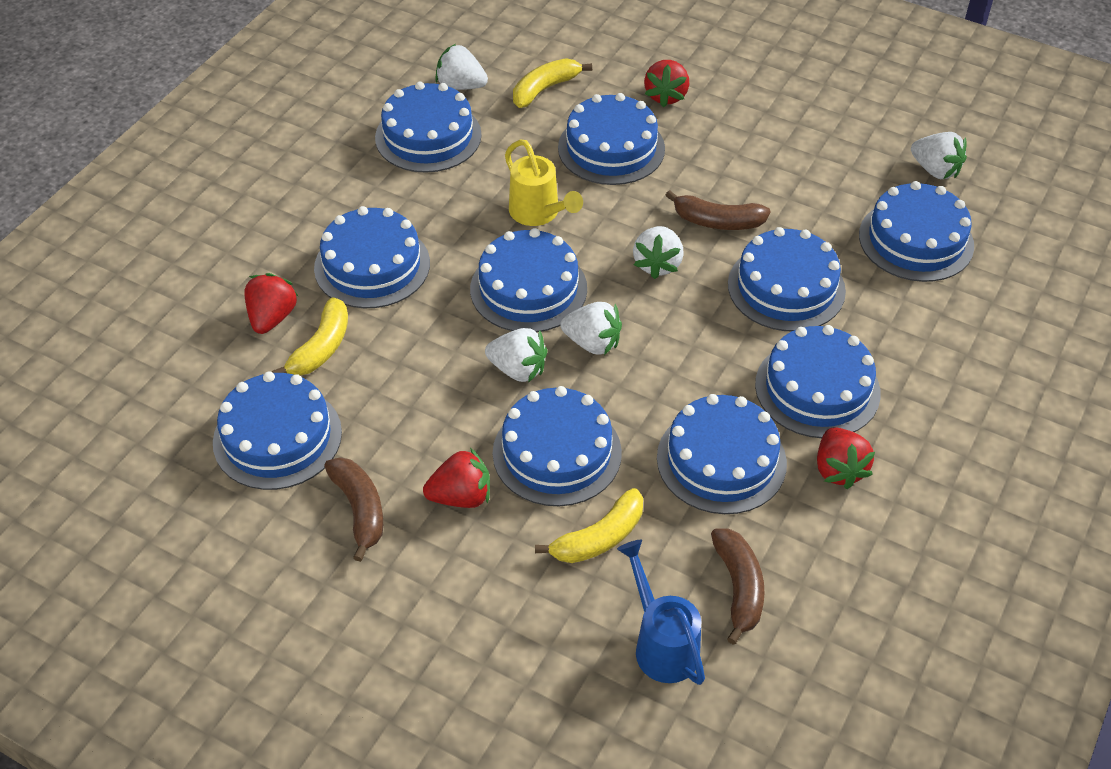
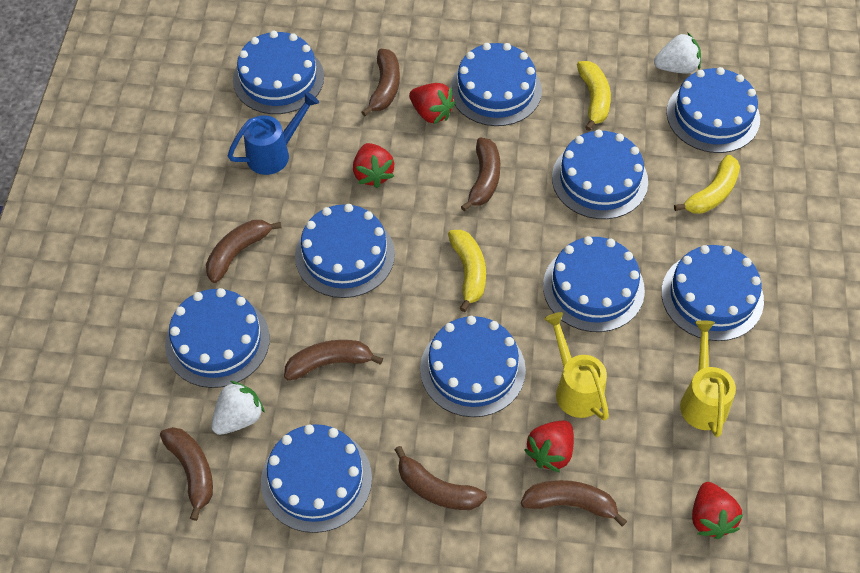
brown banana: [324,457,383,562] [665,190,771,230] [711,529,765,645] = 3 -> [160,427,213,521] [206,220,282,283] [284,340,383,380] [362,49,400,116] [395,446,487,510] [461,137,500,211] [521,480,627,527] = 7
white strawberry: [435,44,488,90] [485,328,547,383] [560,302,622,355] [633,226,684,279] [911,132,967,179] = 5 -> [211,381,265,435] [654,32,701,74] = 2
yellow watering can: [505,139,583,226] = 1 -> [544,312,609,421] [680,321,736,437] = 2

